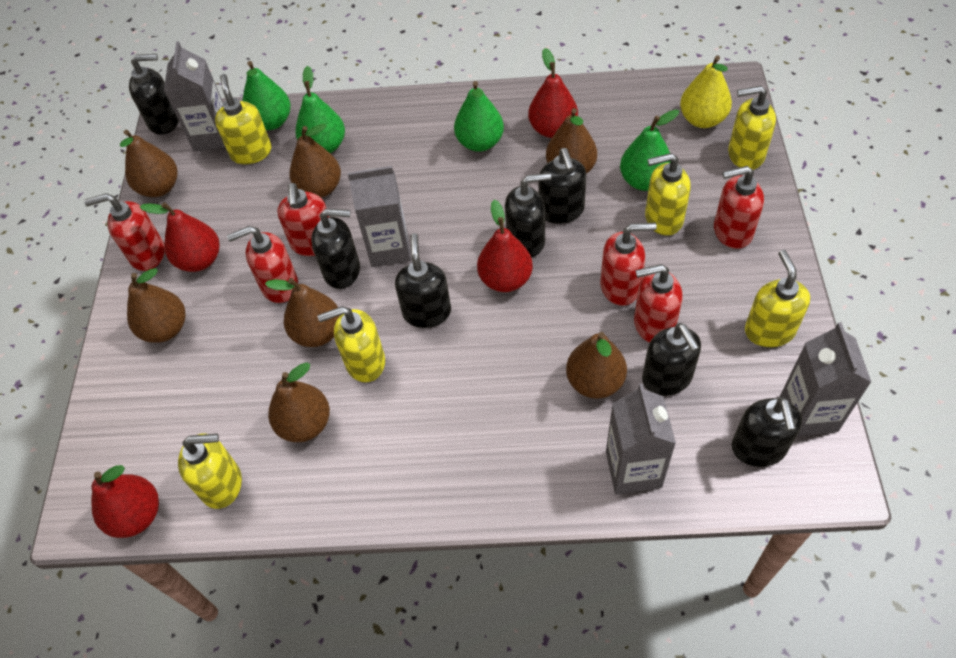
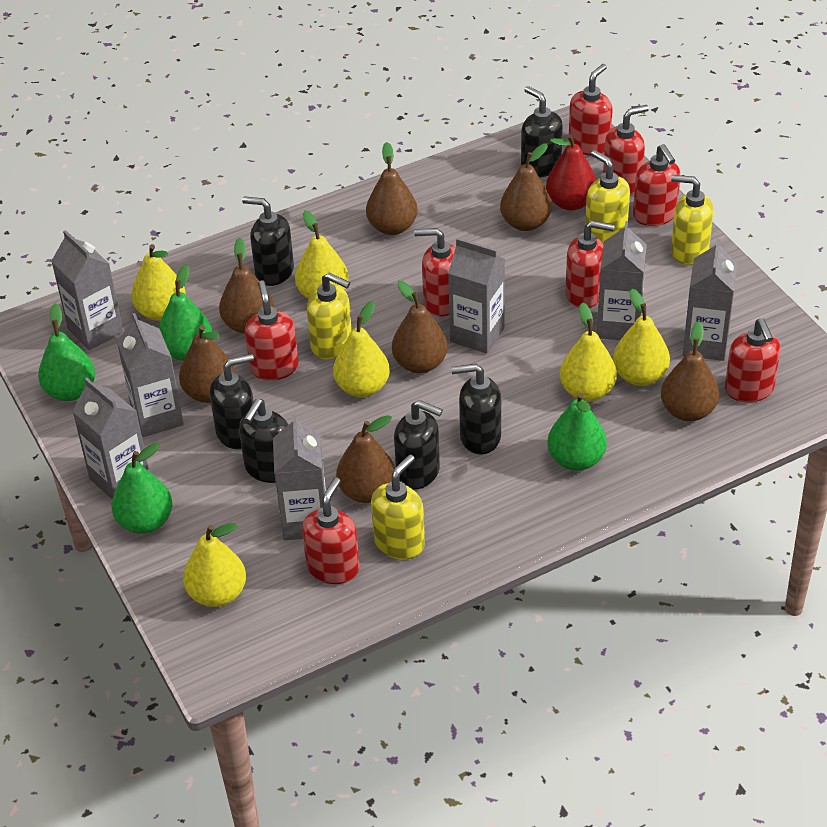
black soap dispenser: [129,54,179,135] [311,209,360,289] [395,233,451,328] [505,173,551,257] [538,148,586,224] [642,323,701,396] [731,397,802,467] = 7 -> [210,354,254,450] [239,399,288,483] [242,196,294,286] [394,400,443,490] [451,364,501,454] [521,86,563,178] = 6
grey carton: [164,41,226,151] [348,166,411,267] [606,383,676,494] [780,322,872,436] = 4 -> [51,230,123,350] [72,378,149,499] [117,313,184,437] [273,415,326,540] [448,238,505,354] [597,221,647,340] [683,239,737,361] = 7
red pear: [91,465,159,538] [140,202,220,272] [477,200,533,292] [528,48,578,138] = 4 -> [546,134,596,211] = 1
red soap dispenser: [84,193,165,271] [227,226,298,303] [277,183,329,256] [600,223,657,306] [634,264,683,343] [714,166,764,249] = 6 -> [245,280,299,381] [302,478,360,584] [414,228,455,316] [566,220,615,308] [568,64,613,156] [603,105,649,195] [633,144,680,226] [725,318,780,403] = 8
yellow pear: [680,55,732,128] = 1 -> [131,244,186,321] [183,523,246,607] [295,210,349,299] [333,301,390,397] [560,302,617,401] [613,289,670,386] = 6
yellow soap dispenser: [178,433,242,509] [215,74,271,164] [317,306,385,382] [645,153,691,236] [728,86,776,170] [745,250,810,347] = 6 -> [307,272,352,359] [371,454,425,560] [585,150,630,245] [671,175,713,265] = 4

